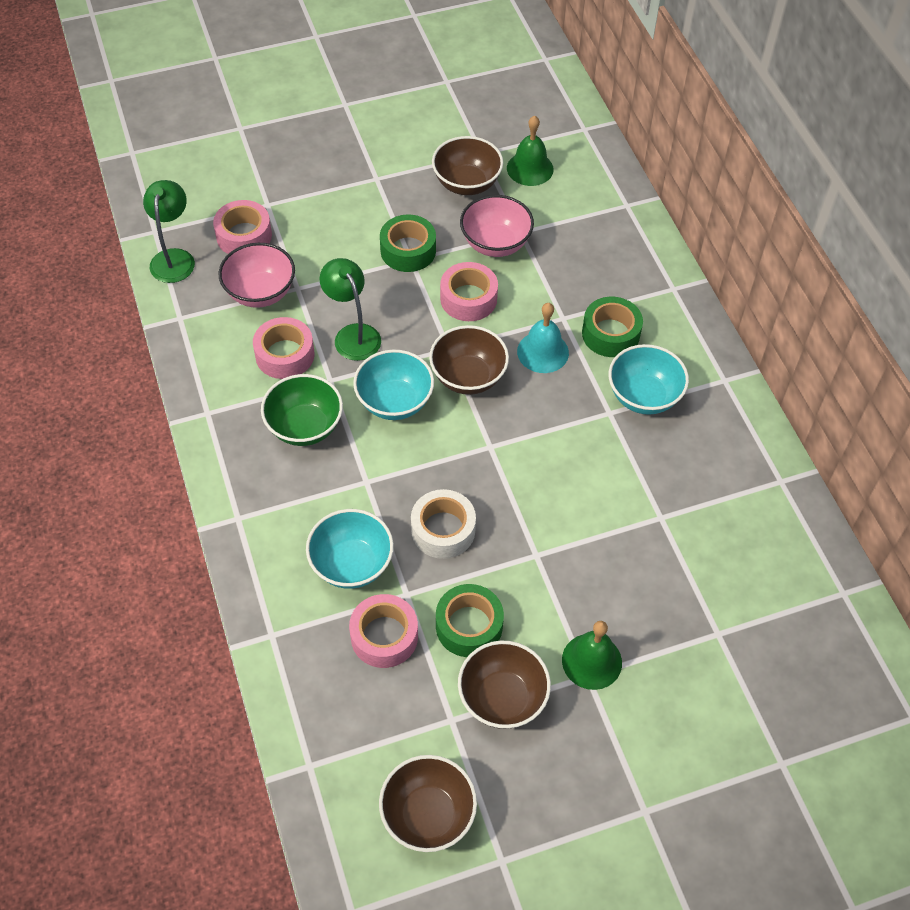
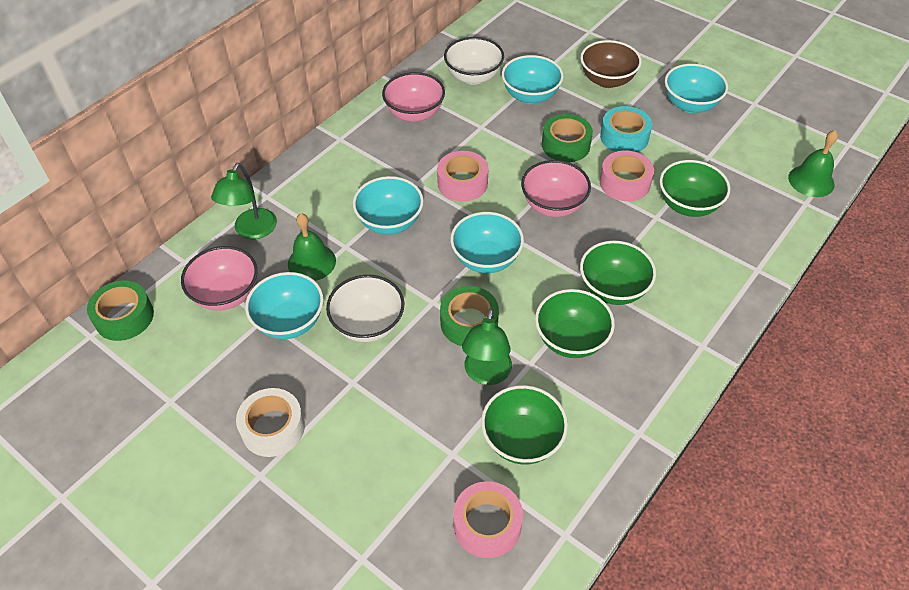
brown bowl: [379,755,477,852] [429,325,509,395] [432,136,503,195] [458,641,551,729] = 4 -> [580,40,642,88] = 1
green bowl: [261,374,343,446] = 1 -> [481,385,568,465] [535,289,615,358] [580,241,656,305] [660,160,730,217] = 4
pink bowl: [218,243,295,308] [460,195,534,257] = 2 -> [181,246,258,311] [382,72,445,122] [521,160,591,217] = 3
pink tape: [213,200,272,254] [253,317,314,379] [349,594,418,668] [440,262,498,321] = 4 -> [437,151,488,202] [453,481,523,558] [600,150,654,201] = 3
turquoise bell: [517,303,569,373] = 1 -> none = 0
turquoise bowl: [306,509,394,589] [353,350,434,420] [609,344,689,415] = 3 -> [245,272,323,339] [353,176,423,235] [450,212,524,273] [502,55,564,104] [665,64,728,113] = 5
turquoise tape: none = 0 -> [600,106,652,152] = 1
white bowl: none = 0 -> [326,275,404,342] [444,37,504,85] = 2

